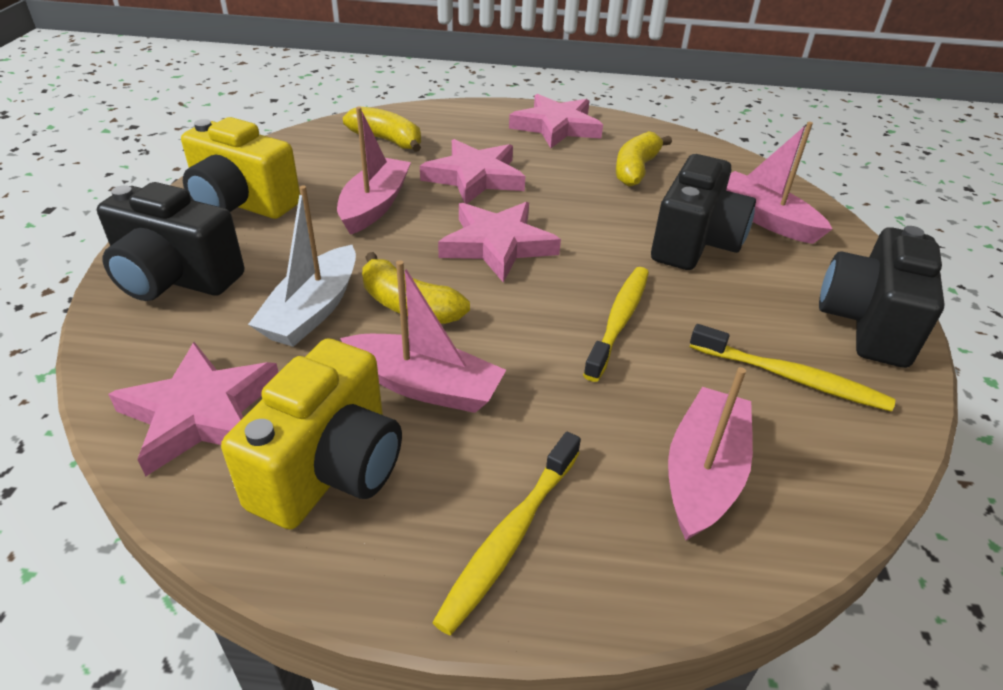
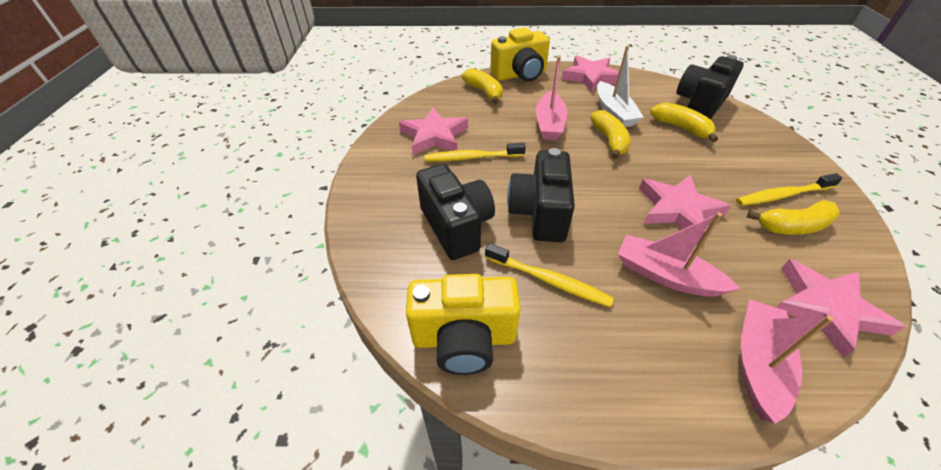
pink boat: [337,107,411,235] [340,260,506,413] [668,367,753,540] [726,122,832,244] = 4 -> [536,56,567,140] [618,212,740,297] [741,299,834,424] = 3
yellow banana: [343,106,421,152] [362,252,470,324] [616,131,672,187] = 3 -> [461,68,503,104] [590,110,631,159] [650,102,718,142] [747,200,840,235] = 4

